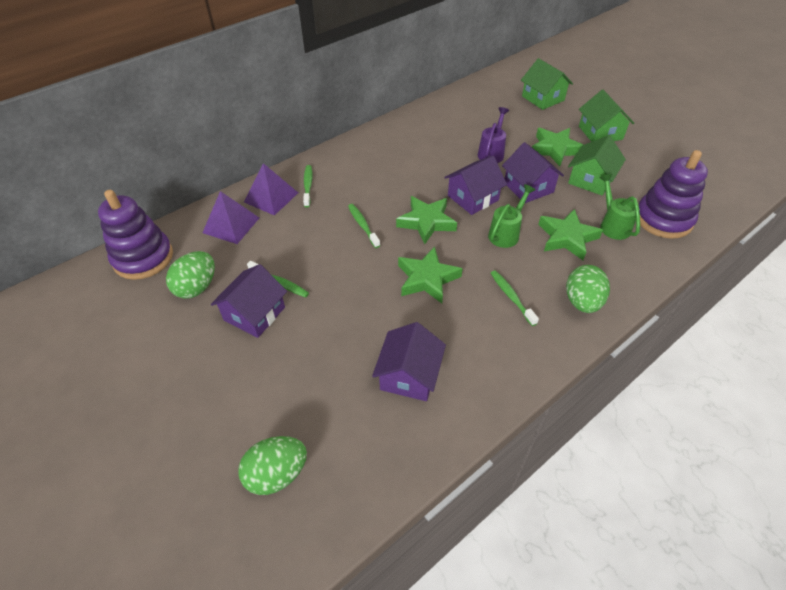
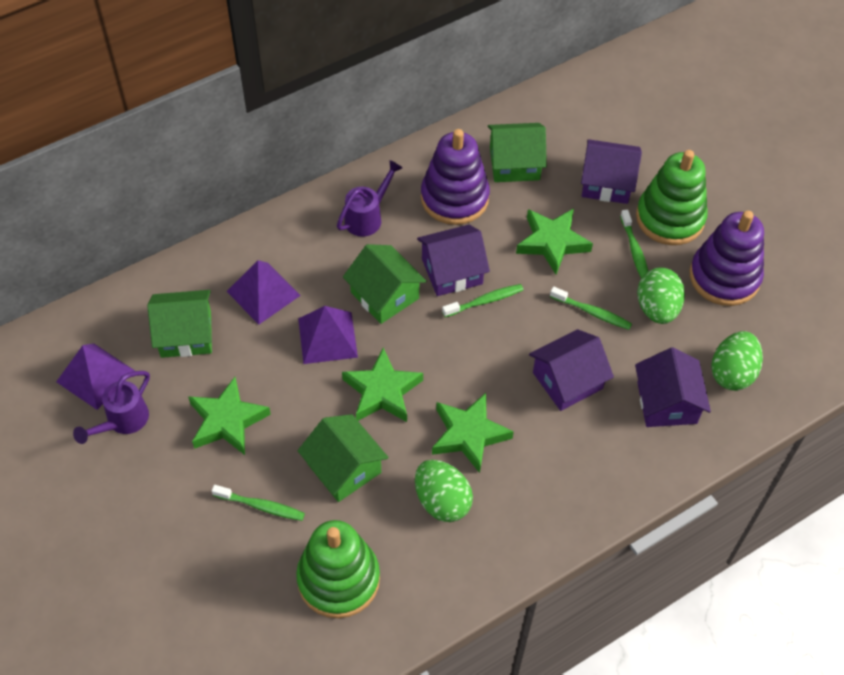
green house: [521,58,573,110] [568,135,626,196] [579,90,634,142] = 3 -> [147,290,212,358] [298,414,389,502] [343,244,426,324] [488,123,547,182] = 4
green stacking toy: none = 0 -> [296,520,380,618] [636,150,708,245] = 2
green watering can: [488,184,535,248] [599,174,640,240] = 2 -> none = 0
purple pyramid: [203,191,259,244] [244,163,298,216] = 2 -> [56,344,135,410] [227,260,301,325] [298,306,358,364] = 3
purple watering can: [478,107,509,163] = 1 -> [73,371,150,444] [337,160,402,237] = 2

